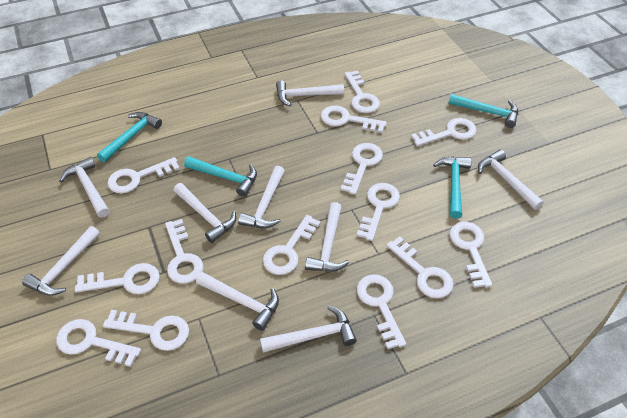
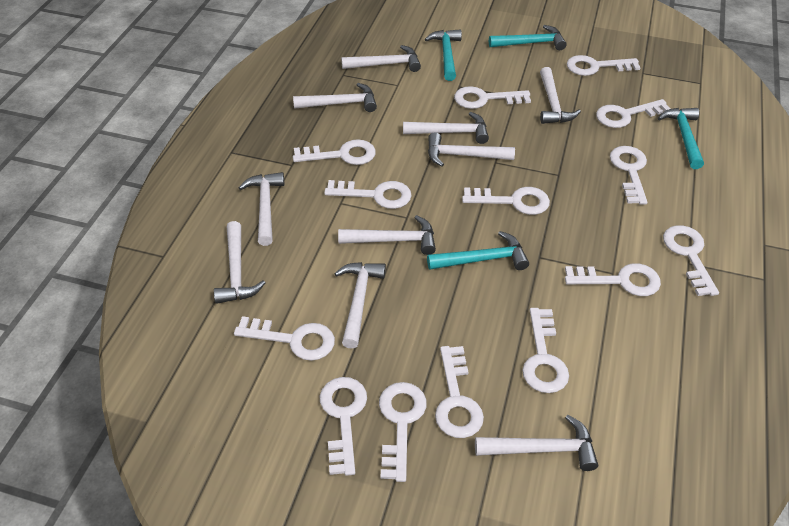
white hammer: [22,226,100,296] [60,157,110,218] [173,183,236,243] [196,272,279,331] [238,166,285,228] [260,305,357,353] [276,80,344,106] [305,202,349,272] [478,150,544,210] = 9 -> [214,221,266,304] [239,172,284,246] [293,83,377,112] [334,262,386,349] [338,215,436,255] [341,45,421,72] [403,112,489,144] [428,132,515,167] [475,415,598,471] [540,67,581,124] = 10

